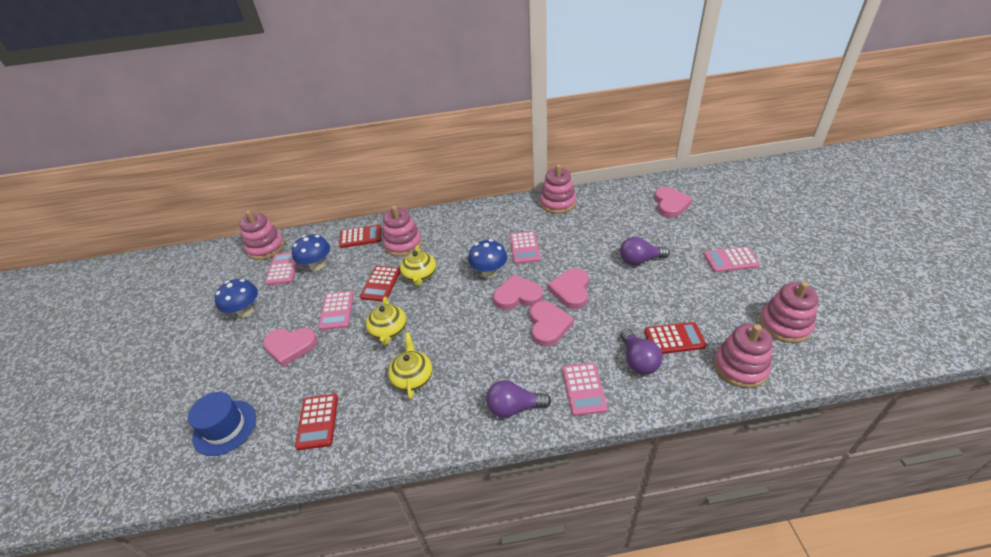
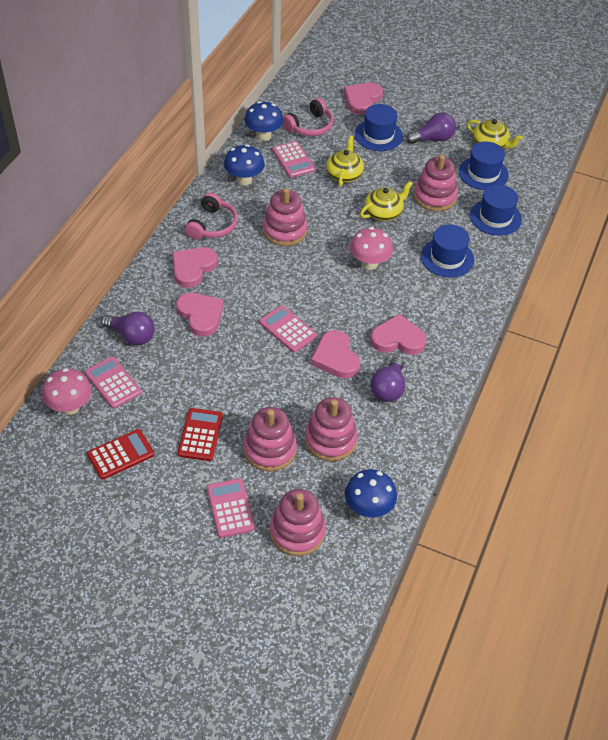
blue hat: [188,392,256,456] = 1 -> [355,104,403,151] [421,224,474,277] [459,141,509,190] [470,185,522,236] = 4
pink calculator: [265,252,298,285] [318,291,354,330] [510,231,541,264] [562,363,608,416] [703,247,760,272] = 5 -> [85,357,141,409] [207,478,255,538] [259,305,317,353] [272,141,315,178] = 4
pink headphones: none = 0 -> [185,193,238,239] [283,98,333,136] = 2
pink mushroom: none = 0 -> [42,368,92,415] [350,227,393,270] = 2
red calculator: [295,394,338,450] [339,225,381,248] [360,266,400,302] [644,322,706,354] = 4 -> [87,429,154,480] [177,408,223,461] = 2

